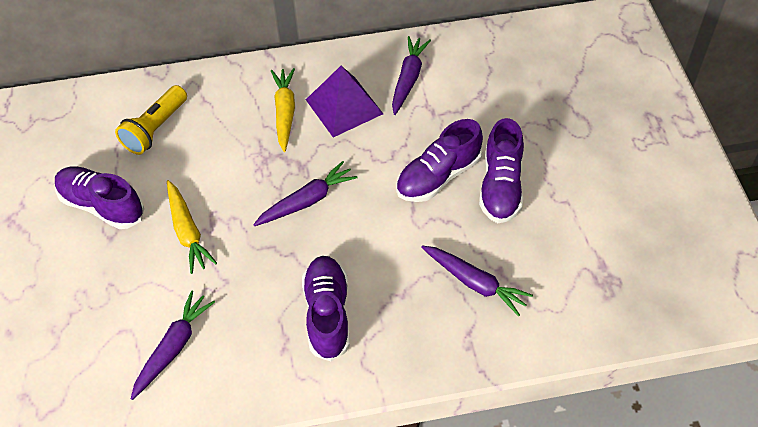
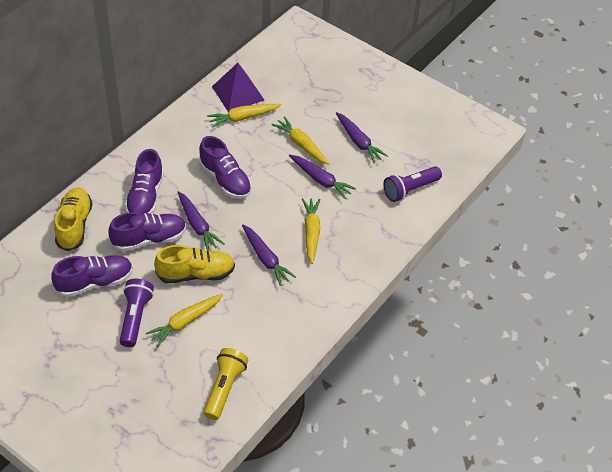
purple flashlight: none = 0 -> [120,278,154,347] [383,166,442,202] = 2
yellow carrot: [167,180,217,274] [271,68,295,152] = 2 -> [145,293,223,347] [207,104,281,128] [272,116,330,165] [302,198,321,264] = 4
yellow shoe: none = 0 -> [54,187,92,251] [154,245,235,283] = 2

